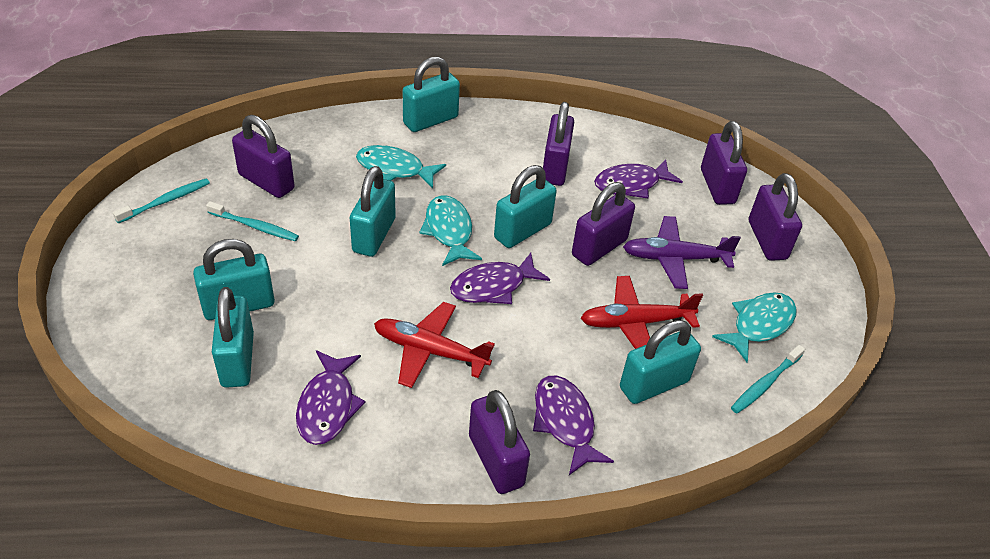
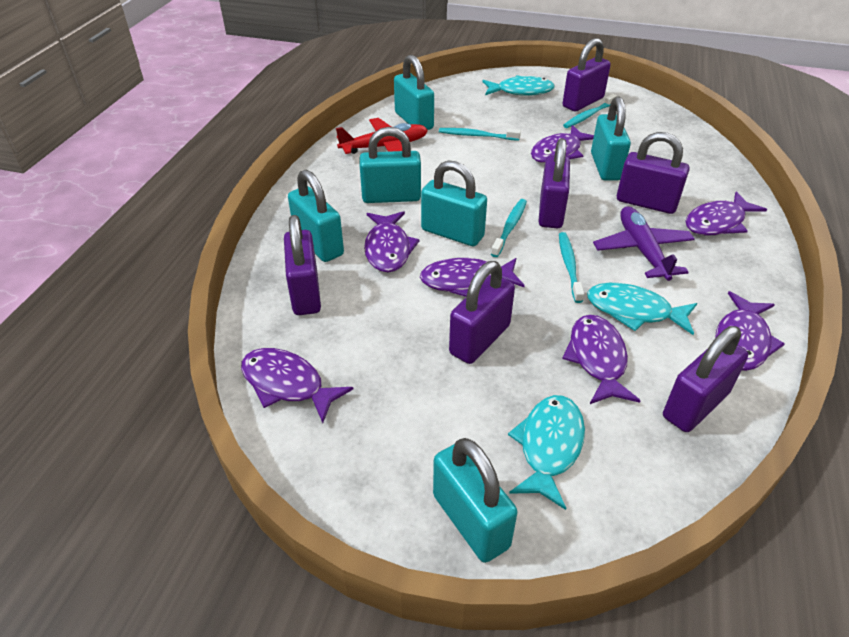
purple fish: [296,350,366,445] [450,253,550,304] [533,376,614,475] [594,159,683,198] = 4 -> [241,348,353,423] [364,211,420,273] [420,258,525,297] [531,125,594,163] [562,315,641,404] [686,191,767,236] [715,291,785,371] = 7
red plane: [374,302,495,388] [581,276,703,349] = 2 -> [336,118,428,154] = 1
turquoise toothbrush: [113,178,210,223] [206,201,299,241] [731,345,805,413] = 3 -> [439,128,521,141] [491,199,527,257] [559,232,584,303] [563,94,617,128] = 4

